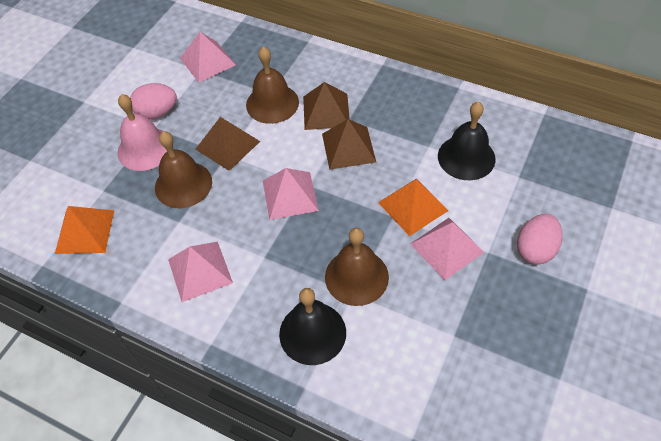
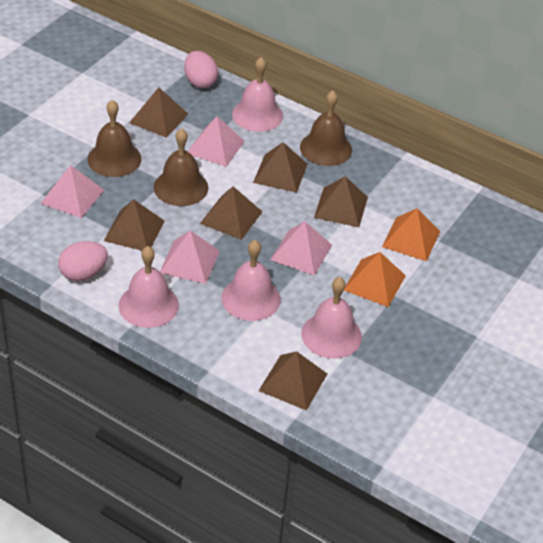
black bell: [279,288,346,365] [438,102,496,180] = 2 -> none = 0
brown pyramid: [196,117,260,171] [303,82,350,130] [322,119,376,170] = 3 -> [104,199,164,251] [129,87,188,138] [200,186,263,240] [253,142,308,193] [259,351,327,410] [314,176,368,227] = 6
pink bell: [117,94,167,171] = 1 -> [119,246,179,328] [221,240,281,321] [232,57,283,132] [301,277,362,359] = 4

